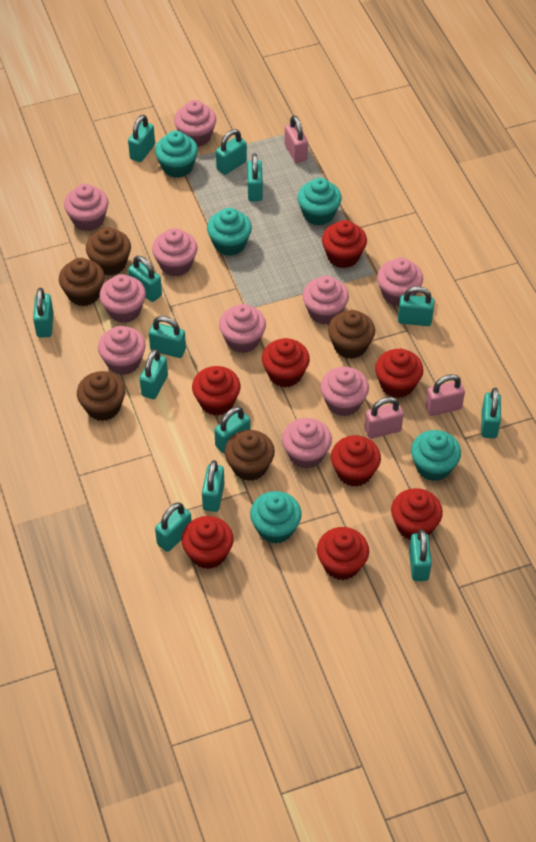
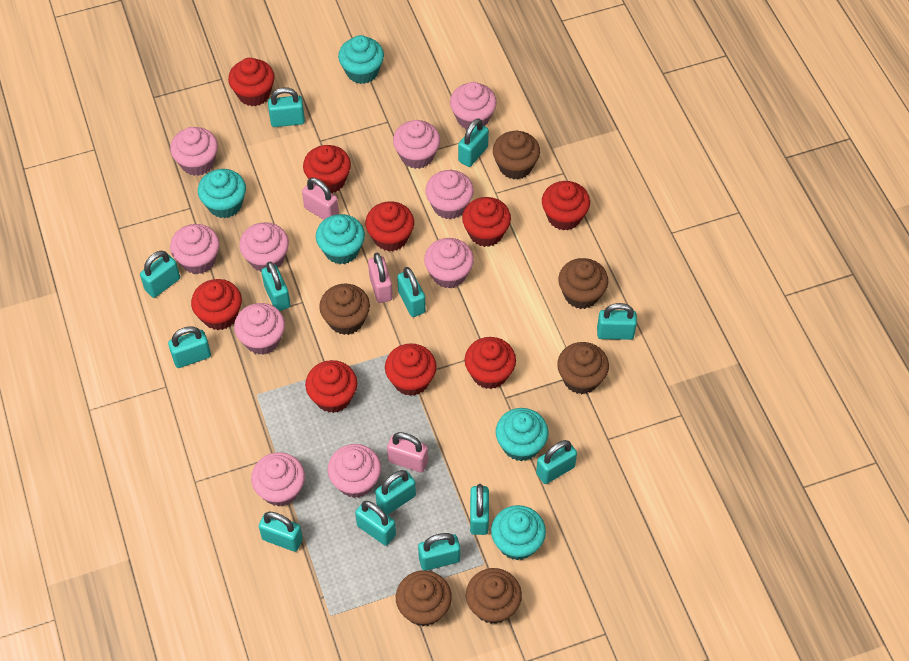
brown cupcake: [59,258,105,306] [77,371,125,421] [86,227,131,275] [225,430,275,481] [328,310,375,359] = 5 -> [319,284,370,335] [396,570,452,626] [466,568,522,624] [493,131,540,180] [557,342,609,394] [558,258,608,309] = 6
red cupcake: [181,516,234,569] [192,366,241,416] [262,338,310,387] [317,527,369,580] [322,220,367,268] [331,435,381,487] [375,349,423,398] [391,488,443,540] = 8 -> [191,279,242,330] [228,58,275,106] [303,145,351,193] [305,360,357,413] [365,201,414,251] [385,343,437,396] [462,197,511,247] [464,337,516,389] [542,181,590,231] = 9

